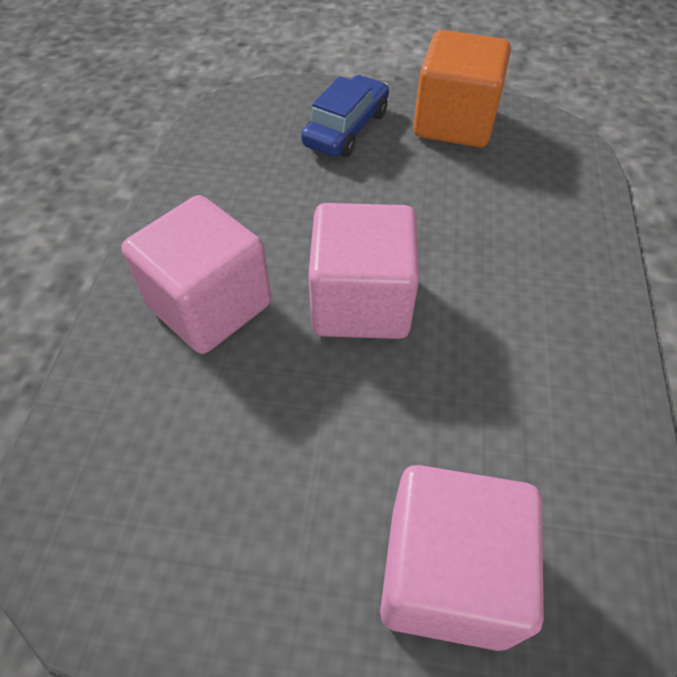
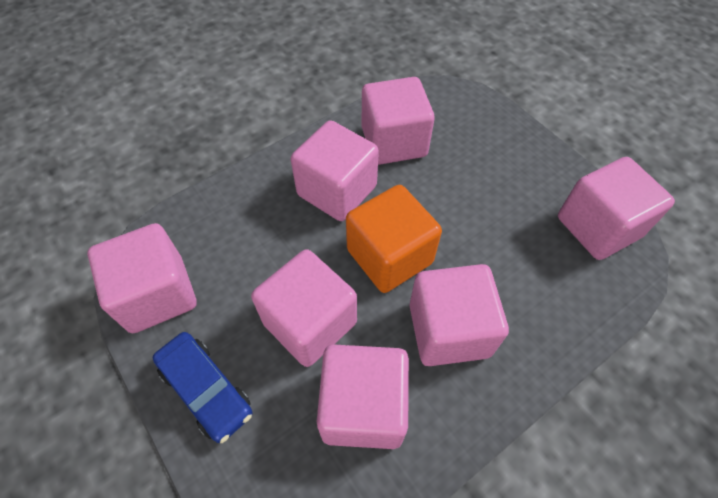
pink cube: [122,195,271,354] [308,203,419,339] [380,465,544,651] = 3 -> [87,223,197,333] [251,249,357,367] [291,120,379,221] [317,344,409,449] [362,77,435,165] [410,264,509,366] [558,157,675,260] = 7

